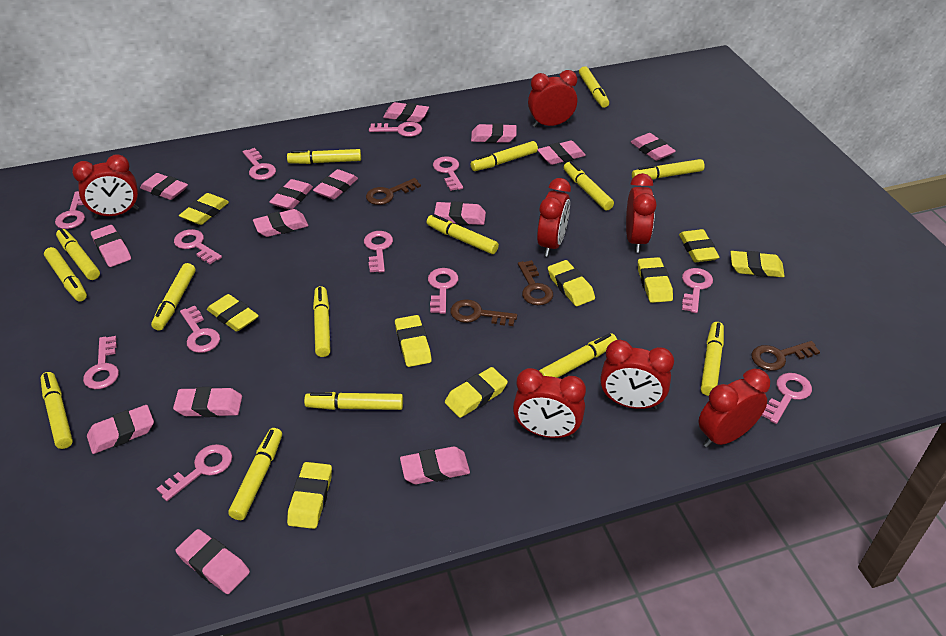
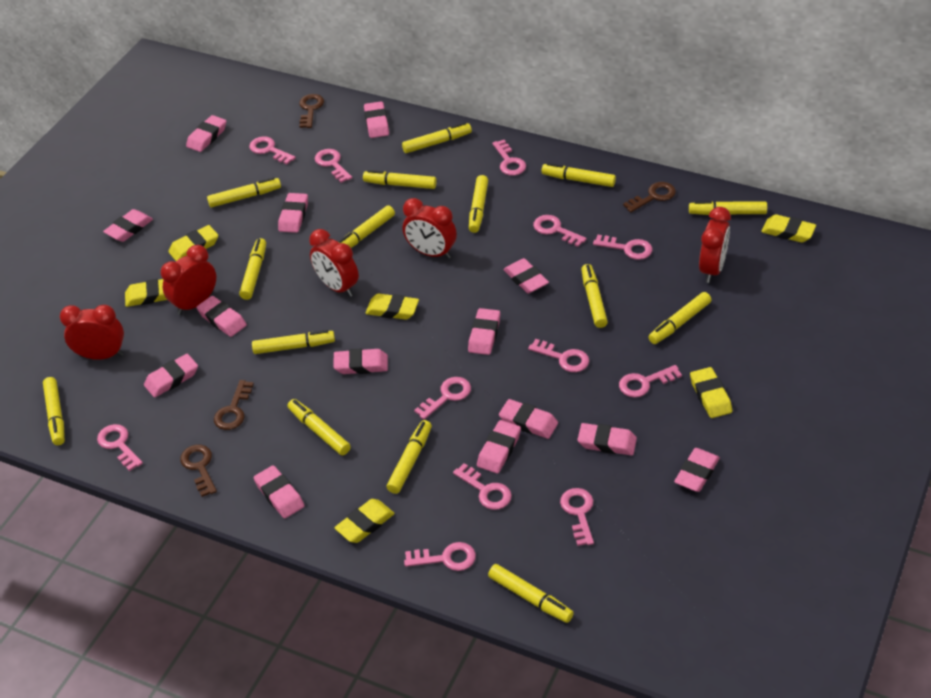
red clock: [72,154,139,219] [513,368,586,438] [528,70,577,127] [537,178,571,257] [600,340,674,409] [626,173,657,253] [698,369,770,448] = 7 -> [60,305,124,360] [161,245,216,315] [309,229,359,297] [403,198,457,259] [699,207,731,283] = 5
yellow eraser: [179,193,229,225] [207,294,259,332] [287,462,332,529] [395,315,432,367] [445,367,508,418] [548,260,595,306] [638,257,673,303] [679,229,719,262] [731,251,785,277] = 9 -> [125,279,167,307] [168,225,218,261] [335,499,395,543] [365,293,419,320] [690,367,732,418] [761,214,816,243] = 6

